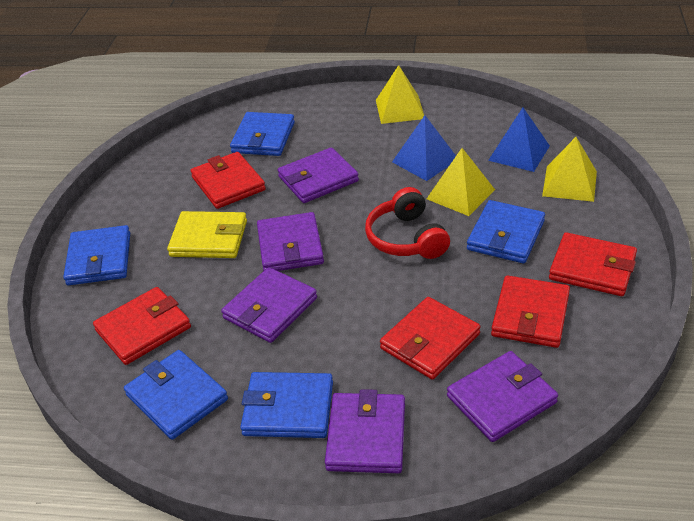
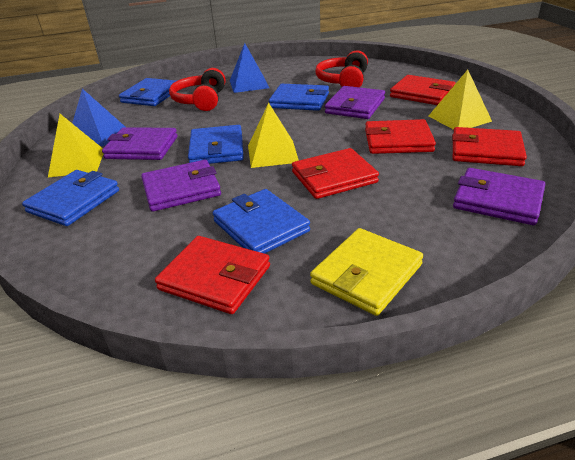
purple wallet: [221,267,317,343] [257,212,324,271] [278,147,359,203] [325,389,405,473] [447,351,558,442] = 5 -> [102,127,178,160] [141,160,221,212] [325,86,385,119] [453,168,545,225] = 4
red headphones: [365,187,450,259] = 1 -> [169,68,226,111] [315,50,368,87] = 2

